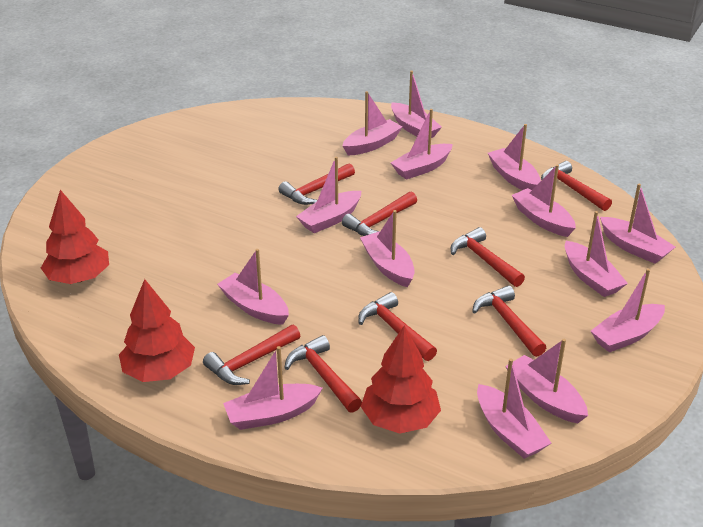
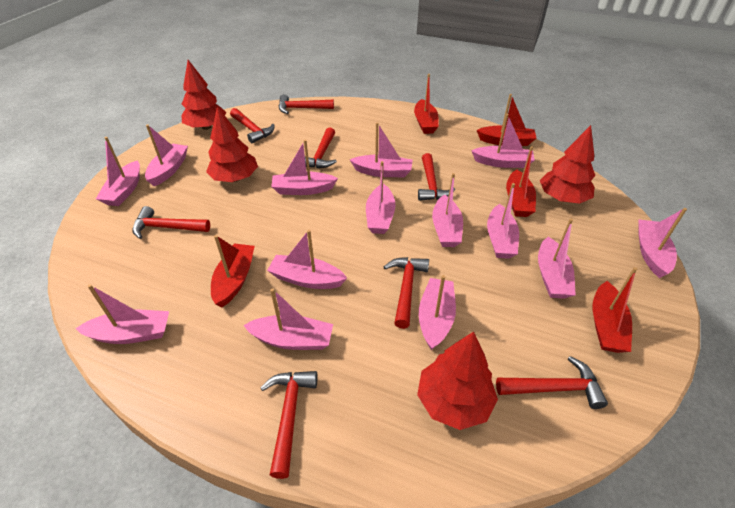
red boat: none = 0 -> [211,235,255,307] [414,74,439,134] [477,94,537,146] [506,146,536,217] [592,267,637,353] = 5
red tree: [41,190,109,284] [119,279,195,382] [361,325,441,434] = 3 -> [181,60,226,130] [206,107,258,182] [417,331,498,430] [540,125,595,203] = 4

